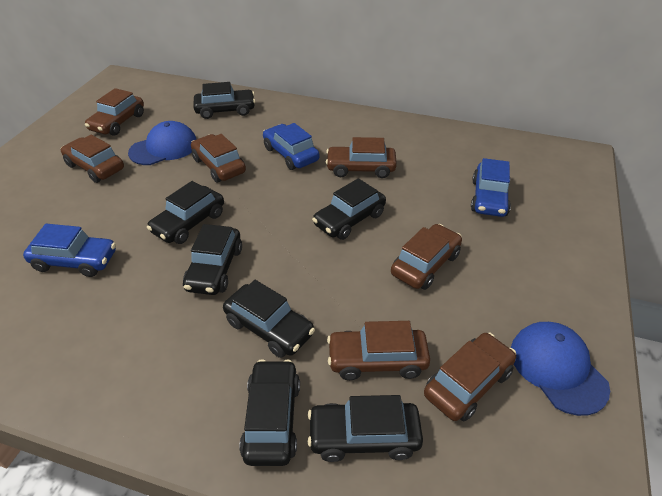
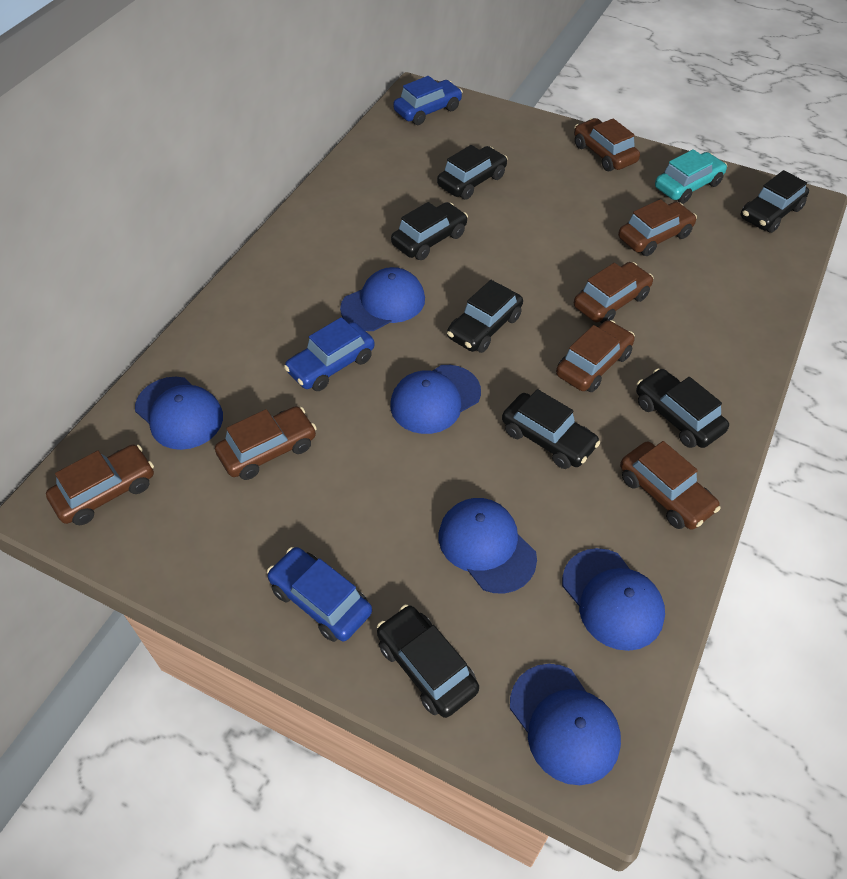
blue cap: [128,121,196,165] [511,322,610,416] = 2 -> [135,377,223,450] [340,267,425,331] [390,365,481,434] [439,498,537,594] [510,664,621,785] [562,548,665,651] = 6
turquoise car: none = 0 -> [655,149,727,204] = 1

